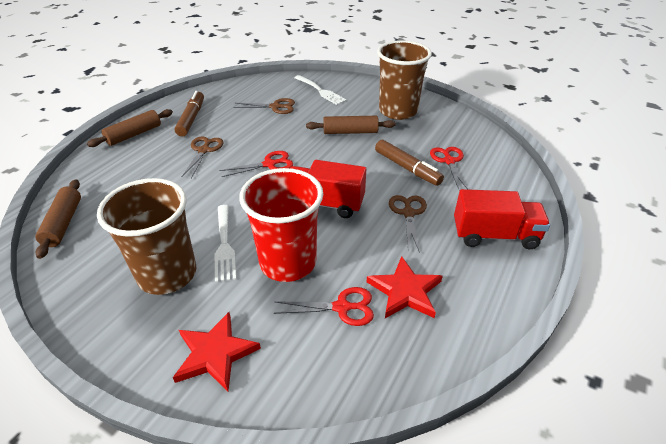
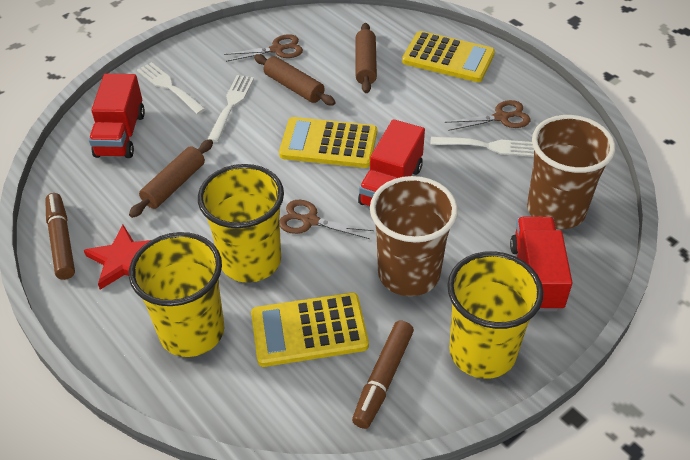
red cup: [239,168,323,282] = 1 -> none = 0
red scissors: [219,151,293,177] [274,287,374,326] [430,147,468,189] = 3 -> none = 0
red star: [173,312,261,392] [367,256,443,318] = 2 -> [84,225,151,290] = 1
red truck: [291,160,366,218] [454,189,550,249] = 2 -> [89,74,145,158] [358,119,425,206] [510,217,573,311] = 3
white fork: [215,205,236,282] [294,75,347,105] = 2 -> [137,62,206,114] [207,75,254,142] [430,137,534,157] = 3
yellow calculator: none = 0 -> [251,292,369,367] [279,117,377,168] [402,31,495,82] = 3
yellow cup: none = 0 -> [129,232,224,357] [198,164,284,283] [447,251,544,379] = 3

